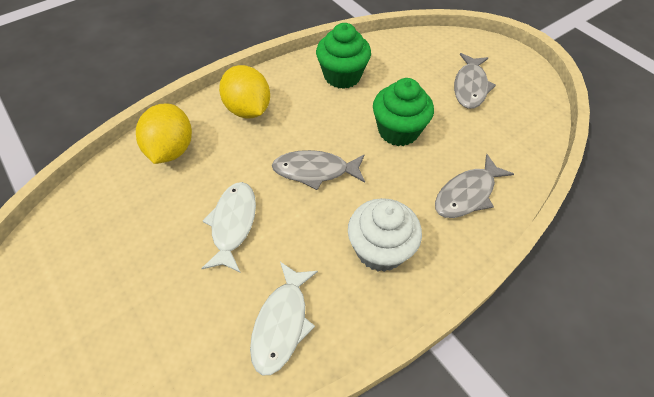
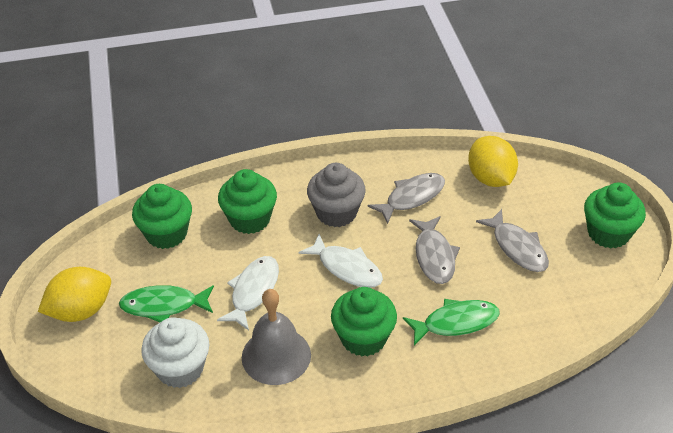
green cupcake: [316,23,371,89] [373,78,434,146] = 2 -> [132,184,192,249] [218,169,277,234] [331,287,397,356] [584,183,646,248] = 4
green fish: none = 0 -> [119,285,214,322] [403,299,500,345] = 2
grey bell: none = 0 -> [242,289,311,385] = 1
grey cupcake: none = 0 -> [307,163,366,227] = 1

